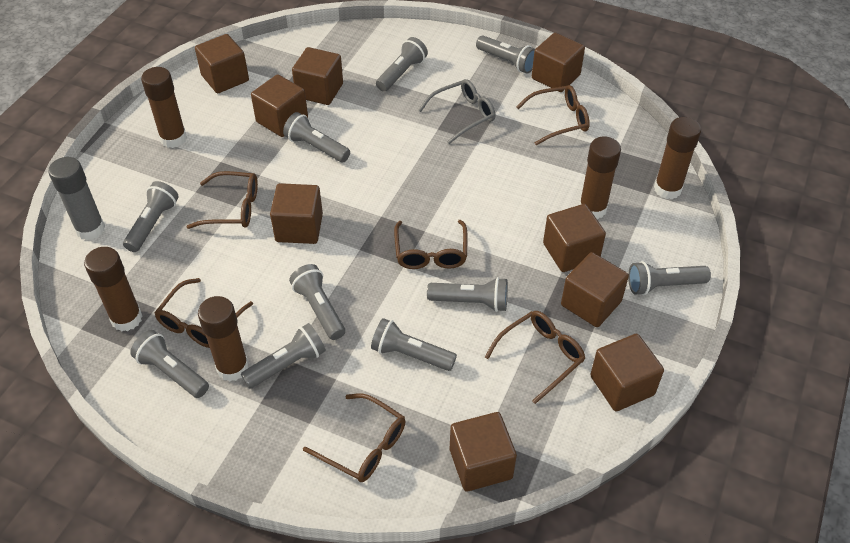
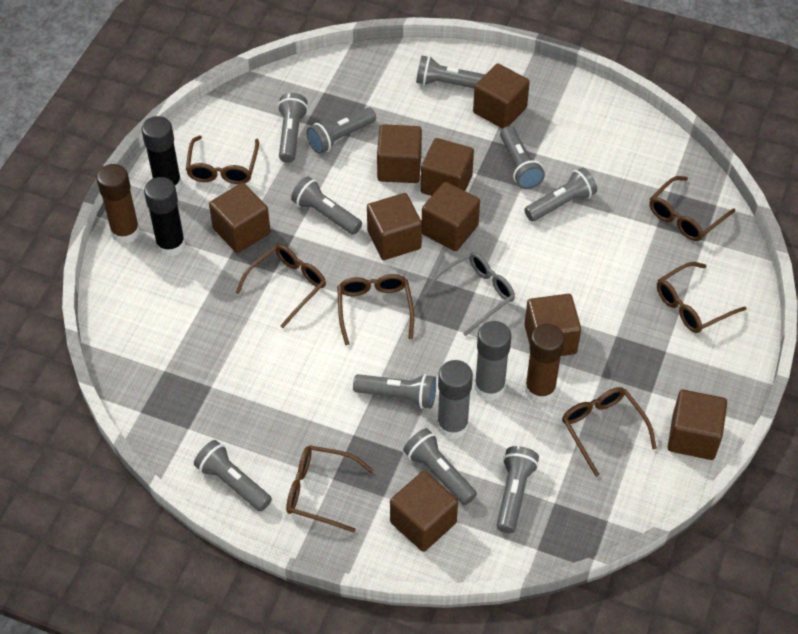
black glue stick: none = 0 -> [141,116,182,192] [144,177,185,257] = 2
brown glasses: [154,278,253,348] [187,171,258,229] [303,393,405,482] [394,220,467,269] [485,311,585,404] [517,85,590,145] = 6 -> [186,135,259,184] [235,244,326,328] [286,445,374,533] [337,274,414,345] [562,387,657,477] [649,176,735,241] [657,262,746,333] = 7
brown glue stick: [84,247,142,332] [141,67,187,148] [198,296,249,381] [579,137,621,219] [654,117,701,199] = 5 -> [97,164,140,244] [525,324,565,403] = 2
grey glue stick: [48,157,105,240] = 1 -> [437,360,473,439] [475,321,511,400] = 2

